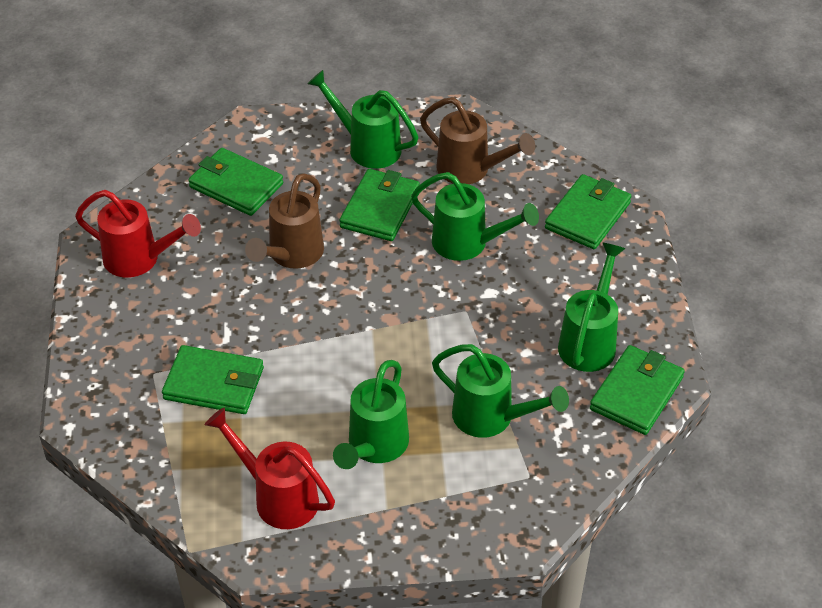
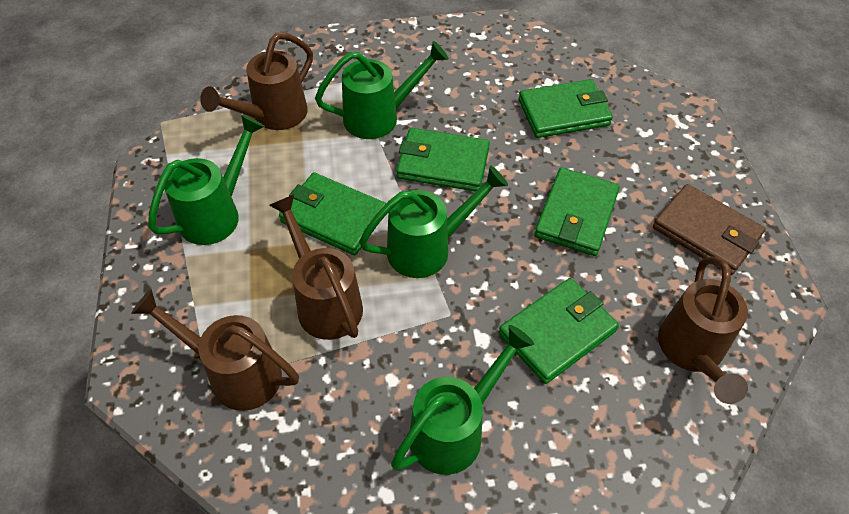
brown wallet: none = 0 -> [653,184,766,275] = 1
brown watering can: [245,173,324,269] [420,97,535,184] = 2 -> [131,289,299,411] [200,32,313,130] [269,195,363,340] [658,256,748,404] = 4
green watering can: [307,70,418,169] [333,360,409,469] [411,172,539,261] [432,344,569,438] [558,243,625,372] = 5 -> [148,114,265,245] [315,41,449,139] [359,166,508,278] [391,325,534,475] = 4
red watering can: [75,190,201,278] [205,408,335,529] = 2 -> none = 0

